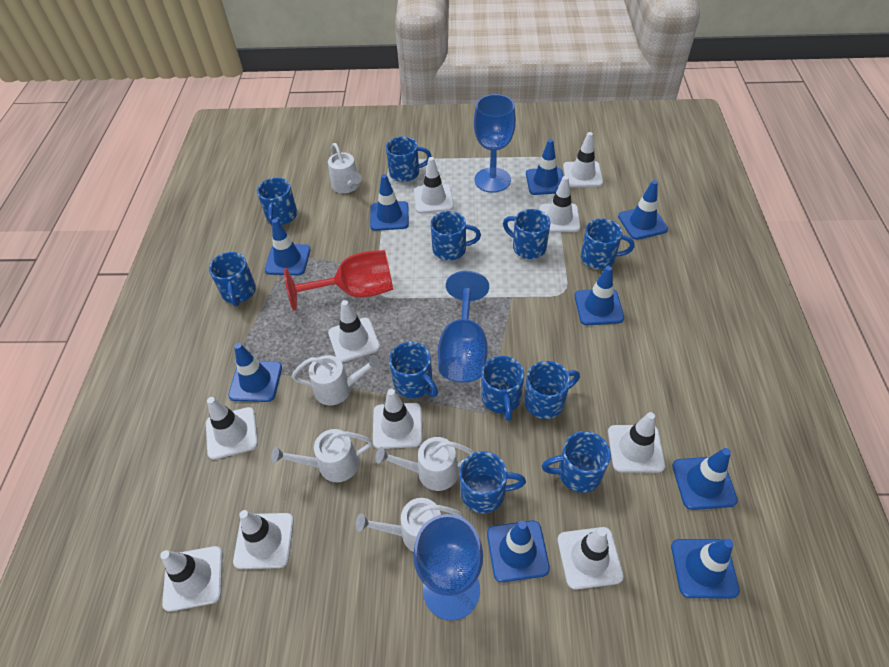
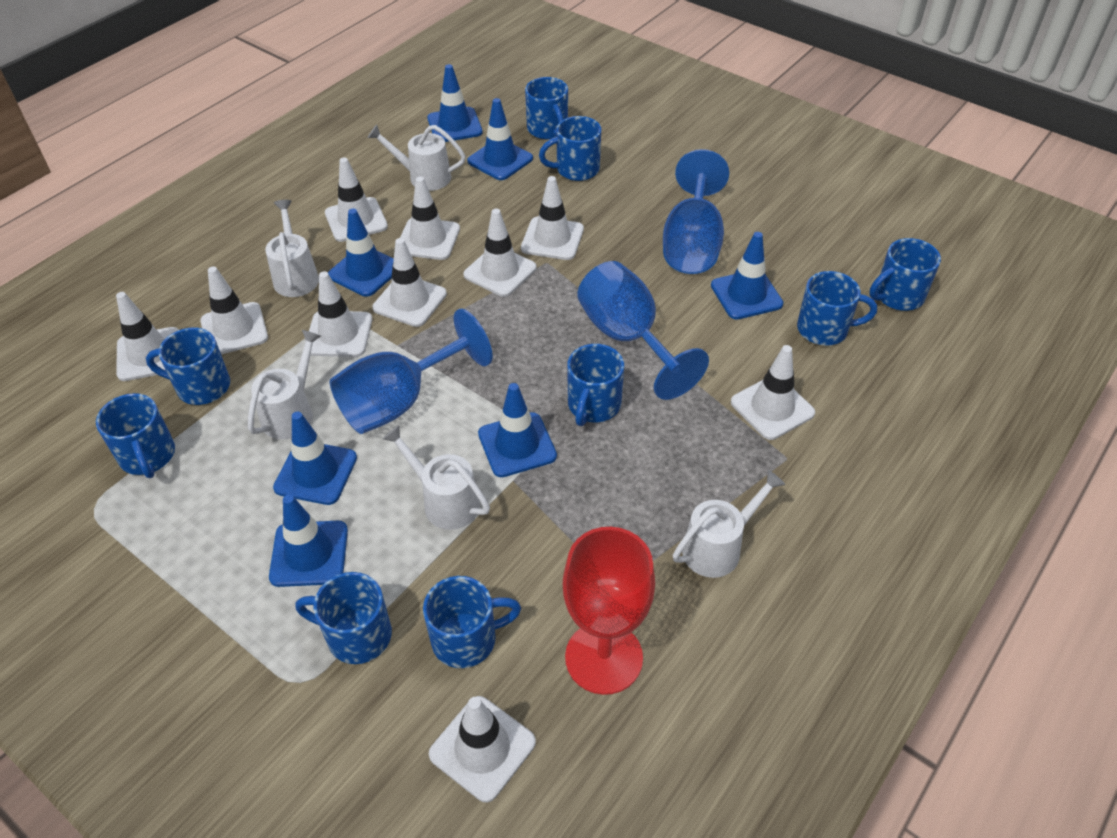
blue mug: [209,252,256,306] [257,178,297,225] [386,136,432,182] [389,342,438,398] [430,211,481,261] [460,451,526,513] [481,356,524,421] [503,209,550,259] [524,361,580,419] [542,431,611,493] [581,218,635,269] = 11 -> [96,393,175,478] [146,328,230,405] [295,572,392,664] [423,576,521,668] [525,77,568,139] [539,116,601,181] [567,344,624,426] [797,271,877,346] [869,238,941,311] = 9
blue traffic cone: [228,343,282,402] [265,219,310,275] [370,174,409,231] [487,521,550,582] [526,139,563,195] [574,266,624,325] [618,180,668,240] [671,539,740,598] [672,448,738,510] = 9 -> [269,494,348,587] [273,411,357,505] [328,209,394,297] [427,64,483,142] [467,98,533,180] [478,383,557,477] [711,232,783,319] = 7

